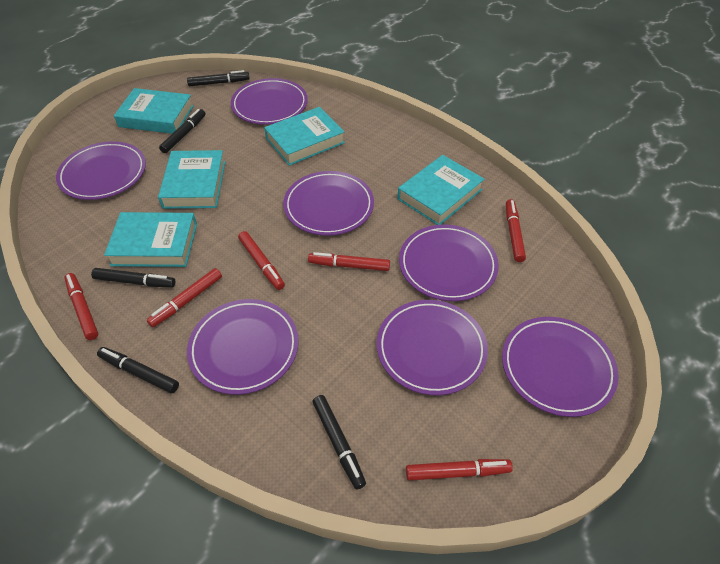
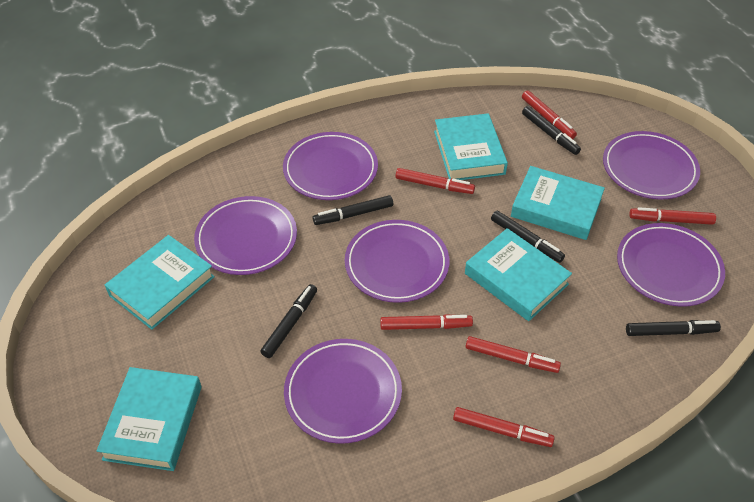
purple plate: [56,141,146,200] [187,299,299,395] [231,78,308,125] [283,171,374,236] [377,300,488,395] [399,225,499,301] [502,317,619,417] = 7 -> [194,196,297,275] [283,132,378,200] [284,339,402,444] [345,220,449,303] [603,131,700,199] [617,223,725,307] = 6

